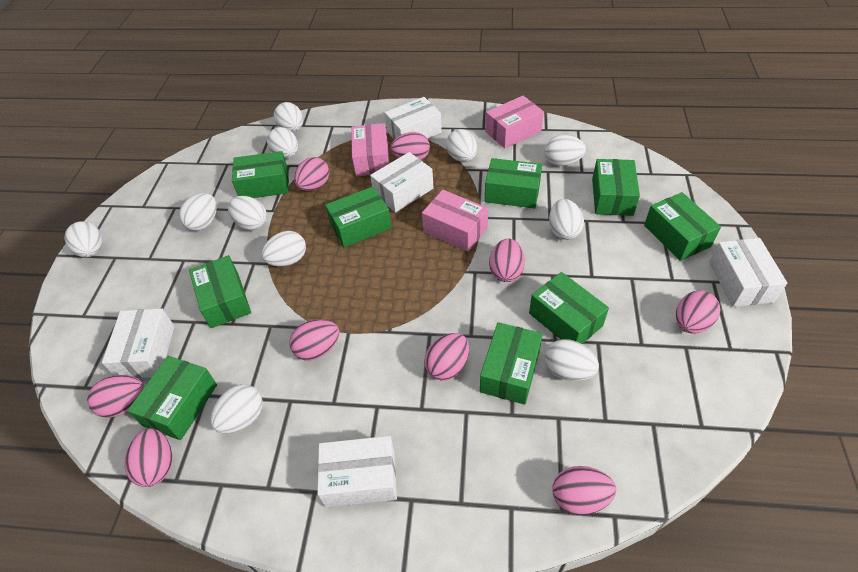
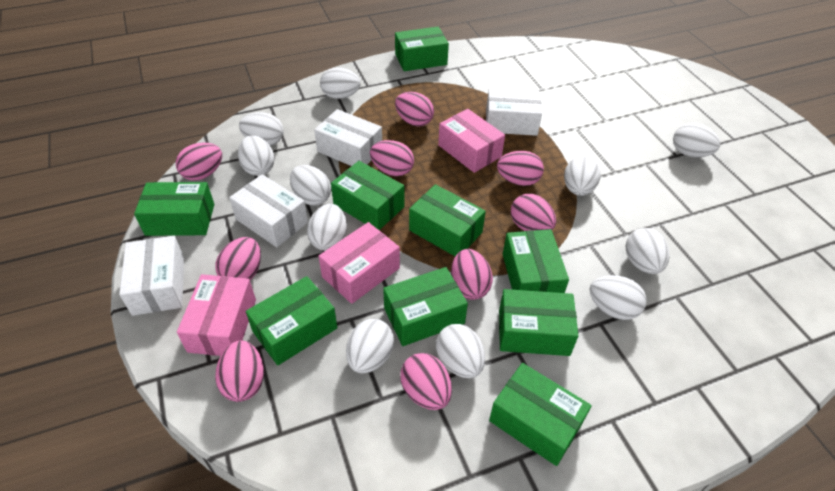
white box: [102,308,175,378] [317,436,397,507] [370,152,433,213] [385,97,442,140] [709,238,787,307] = 5 -> [119,236,184,316] [229,174,308,247] [314,109,382,166] [486,88,542,136] = 4

